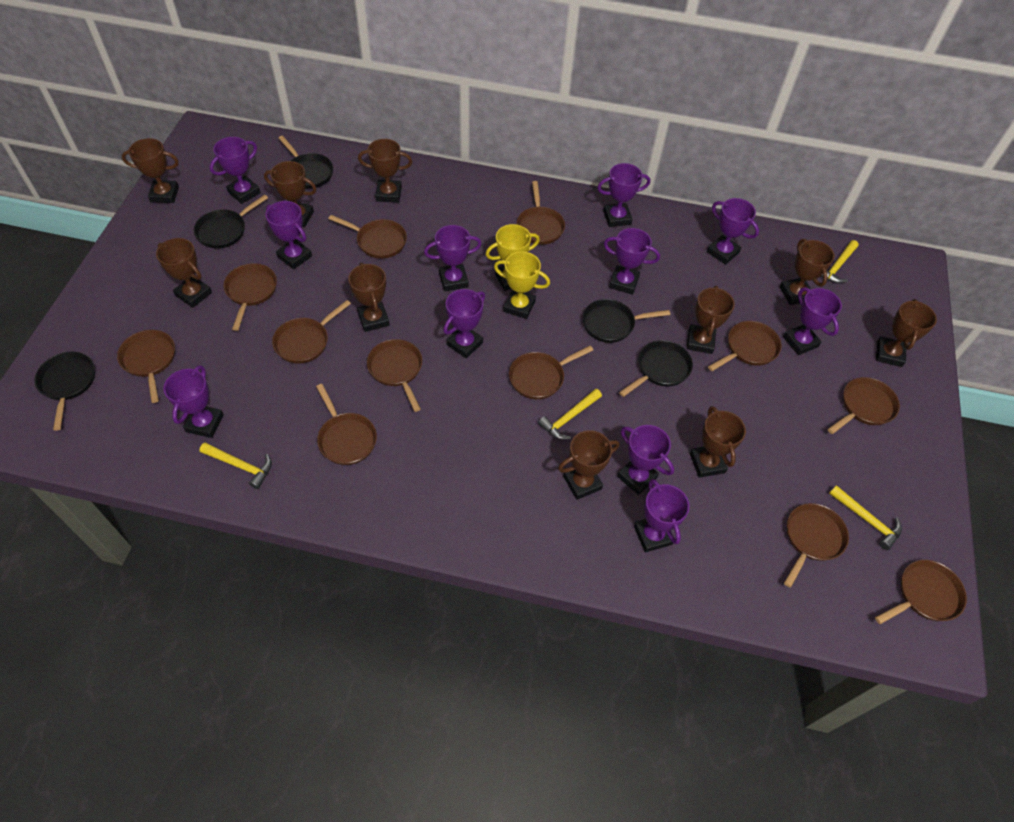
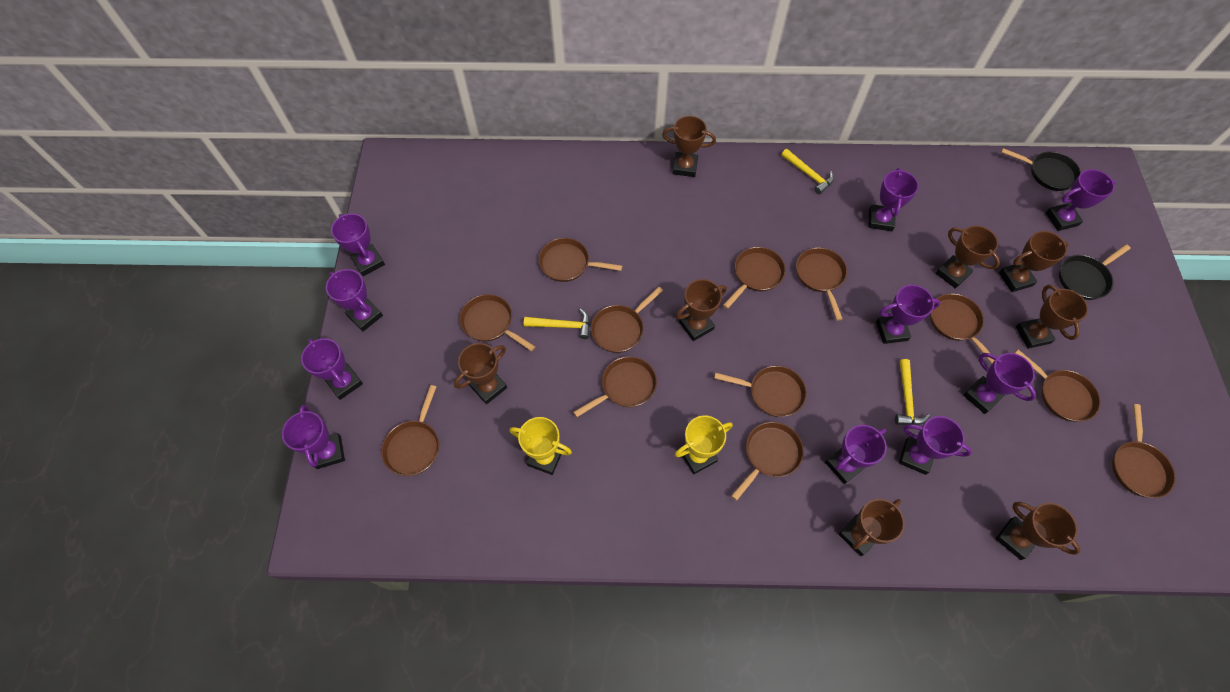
black pan: [35,352,95,431] [194,195,268,248] [279,136,333,189] [583,299,670,343] [619,340,693,397] = 5 -> [1001,148,1081,191] [1059,244,1131,300] = 2
brown trophy: [122,138,179,203] [156,238,212,308] [264,161,317,227] [348,263,390,332] [358,139,412,203] [558,430,619,500] [687,286,735,354] [690,406,746,478] [780,239,835,305] [876,299,937,367] = 10 -> [454,343,507,404] [662,116,716,177] [676,279,727,341] [838,499,905,556] [936,226,1000,289] [995,502,1080,560] [999,231,1069,292] [1016,285,1088,349] = 8
purple trophy: [163,365,224,438] [210,137,261,204] [266,201,312,269] [424,225,481,291] [443,289,485,358] [597,163,650,227] [604,228,660,295] [617,425,674,495] [634,479,690,552] [707,198,759,265] [783,287,842,355] = 11 -> [282,405,345,469] [301,338,363,400] [326,269,383,332] [331,214,385,276] [825,425,887,484] [868,168,919,231] [876,285,941,344] [899,416,972,475] [963,353,1036,414] [1046,169,1115,231] = 10
yellow hammer: [199,443,272,489] [538,389,602,440] [820,240,859,283] [829,485,902,550] = 4 -> [524,309,590,339] [781,149,834,194] [895,359,930,425] = 3

